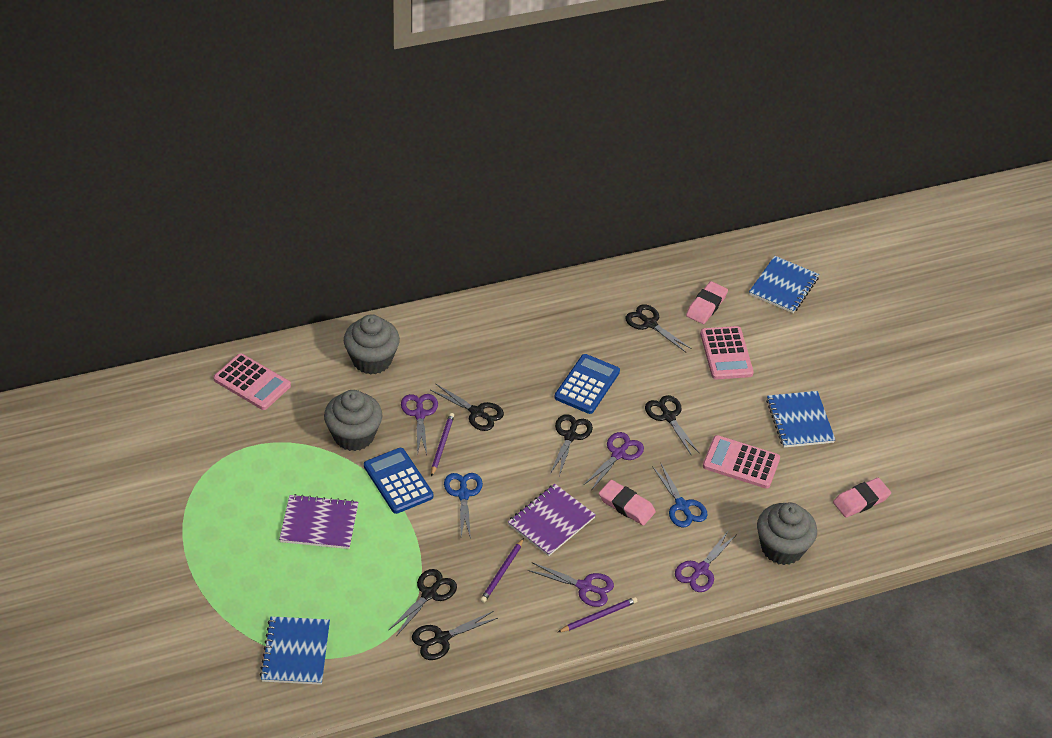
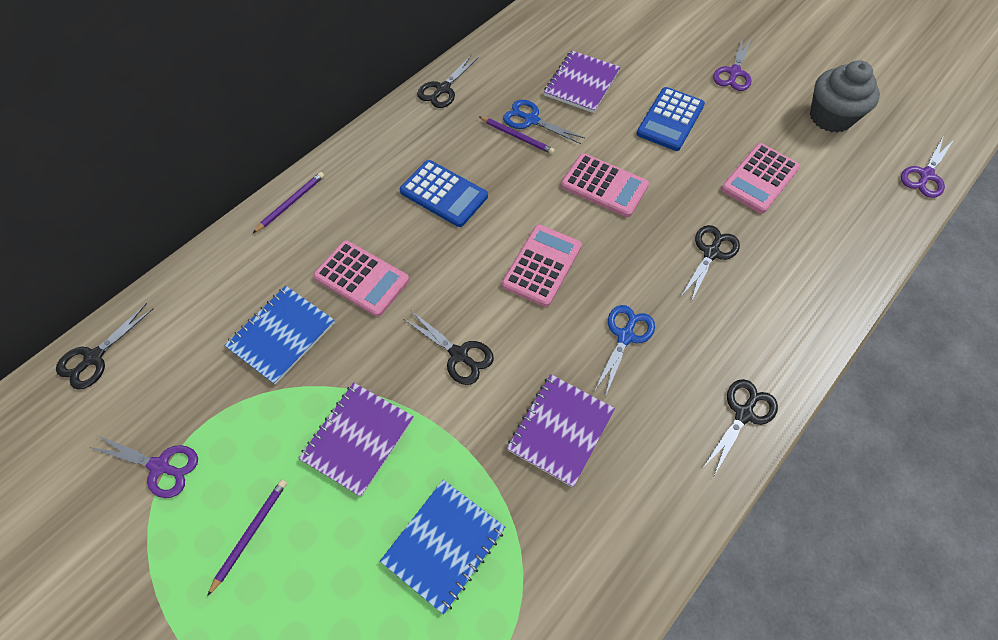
black scissors: [388,569,457,635] [412,611,498,660] [430,383,504,431] [550,414,593,476] [625,304,692,353] [645,395,700,456] = 6 -> [56,303,154,389] [404,311,494,385] [417,55,479,108] [680,225,740,302] [704,379,778,476] = 5
blue notebook: [260,616,330,685] [749,256,819,313] [766,391,835,448] = 3 -> [224,286,335,385] [380,480,505,615] = 2
grey cupcake: [324,390,383,451] [344,314,400,375] [757,502,817,565] = 3 -> [810,60,880,133] = 1
pink calculator: [213,353,291,410] [700,326,754,379] [703,435,780,489] = 3 -> [313,240,409,317] [502,224,582,307] [561,153,649,217] [721,143,800,214] = 4
pink eraser: [599,480,656,526] [686,281,728,324] [833,478,891,518] = 3 -> none = 0
purple notebook: [279,494,358,549] [508,484,596,556] = 2 -> [298,383,414,497] [507,374,615,487] [544,50,620,113] = 3
purple scissors: [401,394,438,455] [528,562,614,607] [584,432,644,489] [675,530,737,592] = 4 -> [89,436,198,498] [713,37,752,91] [901,137,953,198] = 3

